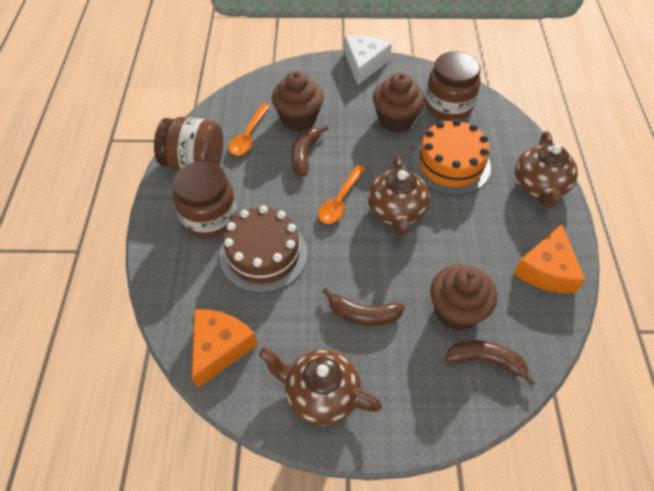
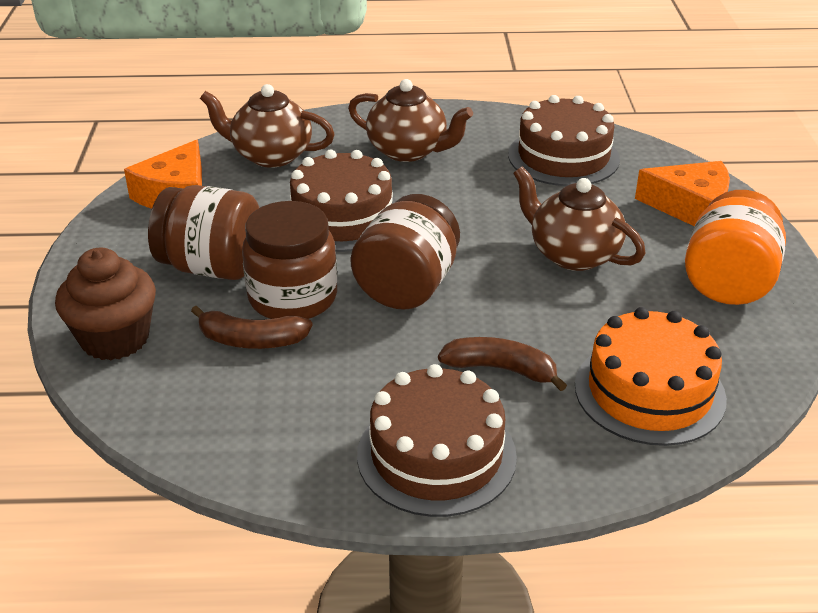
brown banana: [291,125,329,176] [323,288,405,326] [445,340,535,385] = 3 -> [191,305,313,349] [438,337,567,391] = 2
brown cake: [220,205,307,293] = 1 -> [290,150,397,252] [357,364,517,517] [508,95,620,186] = 3
brown cupcake: [272,71,324,131] [373,72,425,133] [430,264,497,331] = 3 -> [55,247,156,361] = 1
orange jar: none = 0 -> [685,190,786,305] = 1
orange spoon: [229,104,270,155] [318,165,365,224] = 2 -> none = 0
white cheese: [344,35,392,85] = 1 -> none = 0

